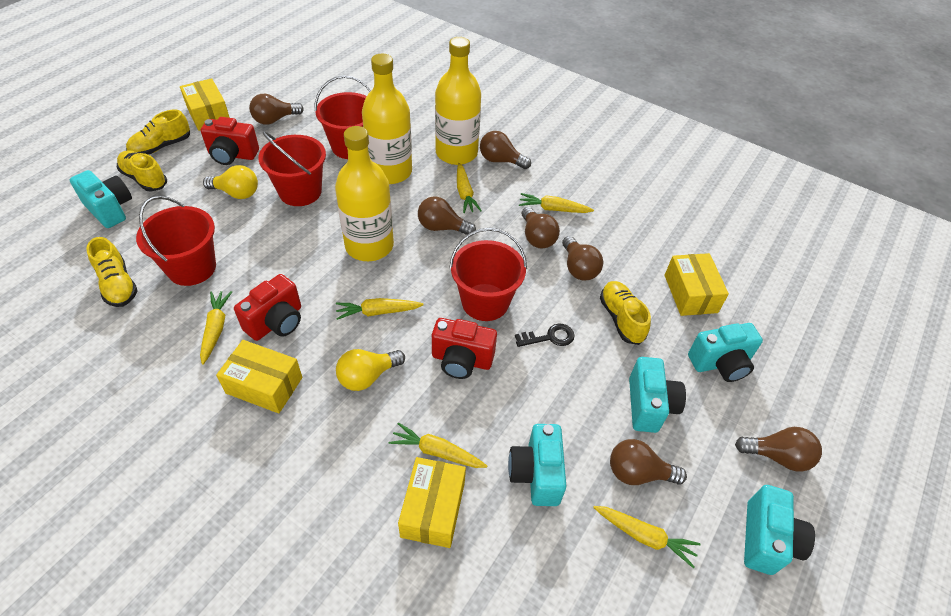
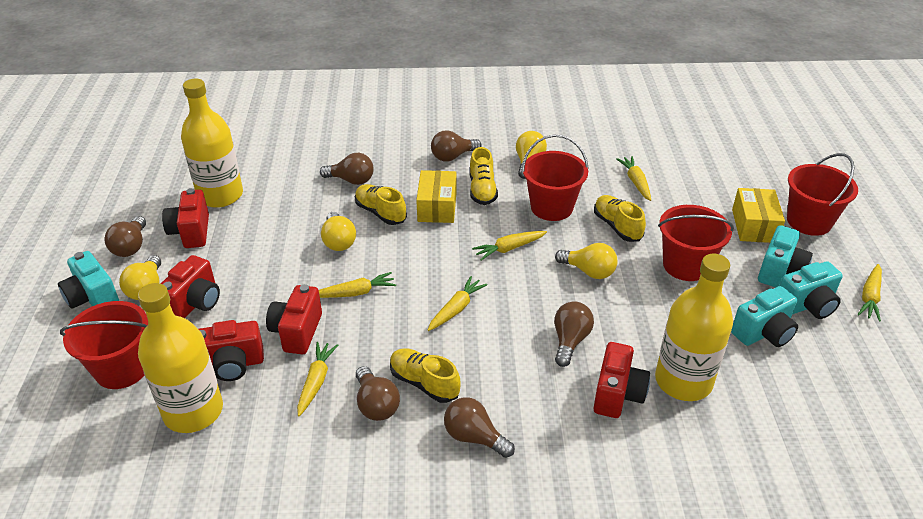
black key: [515,323,575,347] = 1 -> none = 0
brown light bulb: [249,94,304,125] [418,196,476,235] [480,131,531,169] [521,207,560,249] [562,236,603,281] [610,439,687,485] [735,427,822,472] = 7 -> [104,216,146,257] [320,153,374,185] [356,366,400,421] [431,130,482,161] [444,397,515,458] [554,301,594,367] = 6
red camera: [201,117,259,165] [234,274,301,341] [432,318,497,379] = 3 -> [161,255,220,318] [162,188,209,248] [198,320,264,381] [266,284,322,354] [594,342,650,418] = 5
turquoise camera: [70,170,132,228] [508,424,566,506] [629,357,686,433] [688,323,763,382] [744,485,815,575] = 5 -> [58,251,119,309] [731,286,798,347] [758,225,813,287] [780,261,843,319] = 4
yellow box: [180,78,230,131] [216,340,302,413] [398,457,466,548] [665,253,729,316] = 4 -> [416,170,457,223] [732,188,785,243] = 2
yellow light bulb: [203,165,258,199] [336,349,405,391] = 2 -> [119,255,161,300] [321,212,356,251] [516,131,547,179] [555,243,618,279] = 4

